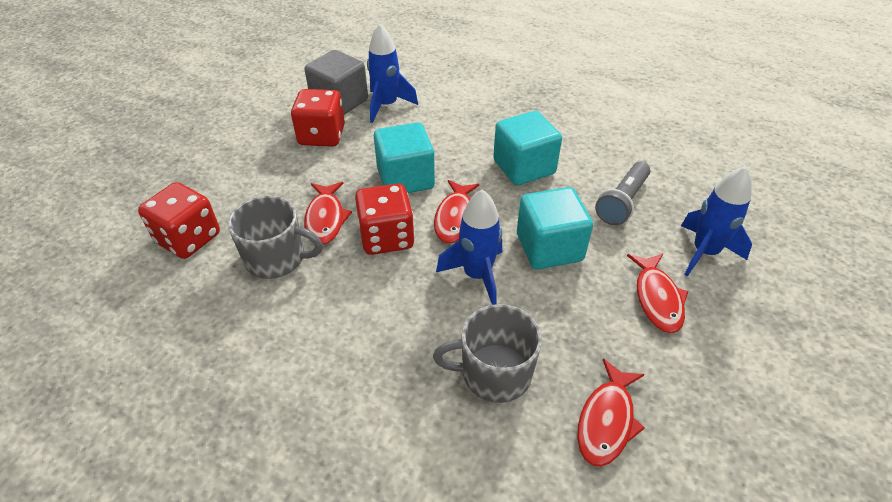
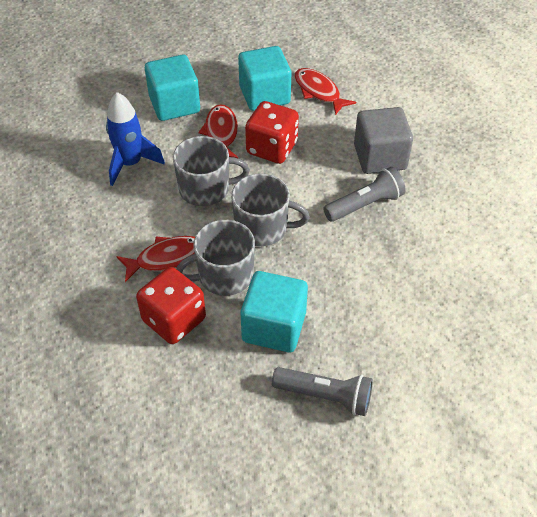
blue rocket: [367,24,418,123] [436,189,502,305] [681,166,752,276] = 3 -> [106,92,165,186] = 1
grey flashlight: [595,162,650,225] = 1 -> [272,367,373,416] [323,167,406,222] = 2
grey mug: [228,196,323,279] [433,304,542,403] = 2 -> [173,136,250,206] [176,220,255,296] [231,173,310,246] = 3
red dice: [138,182,220,259] [291,89,345,147] [355,184,415,255] = 3 -> [136,267,206,344] [245,101,299,164] = 2
red fish: [304,182,352,245] [434,180,479,244] [577,359,645,467] [627,254,688,334] = 4 -> [117,236,195,282] [198,104,238,158] [295,68,356,115] = 3

